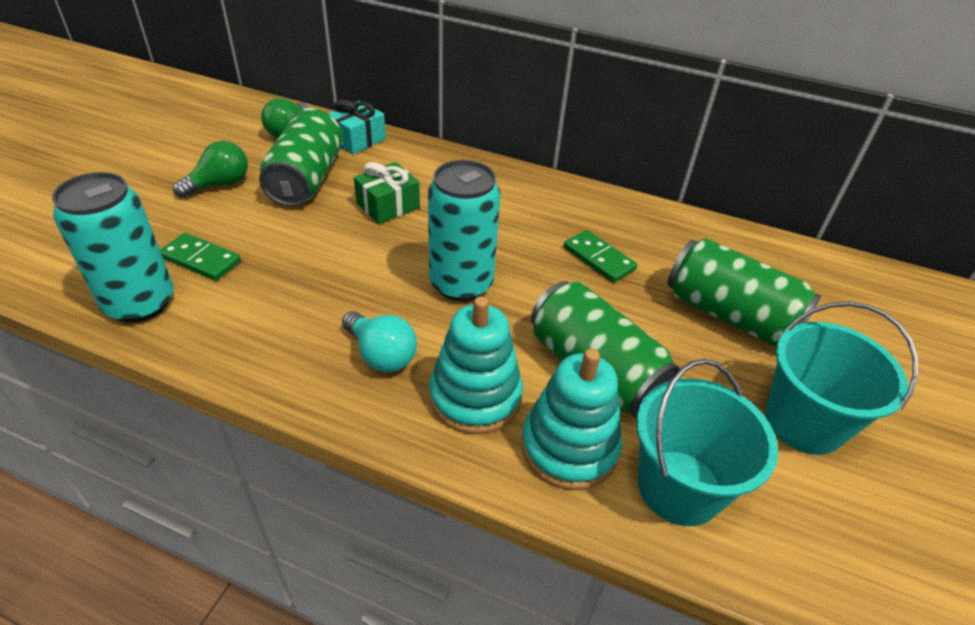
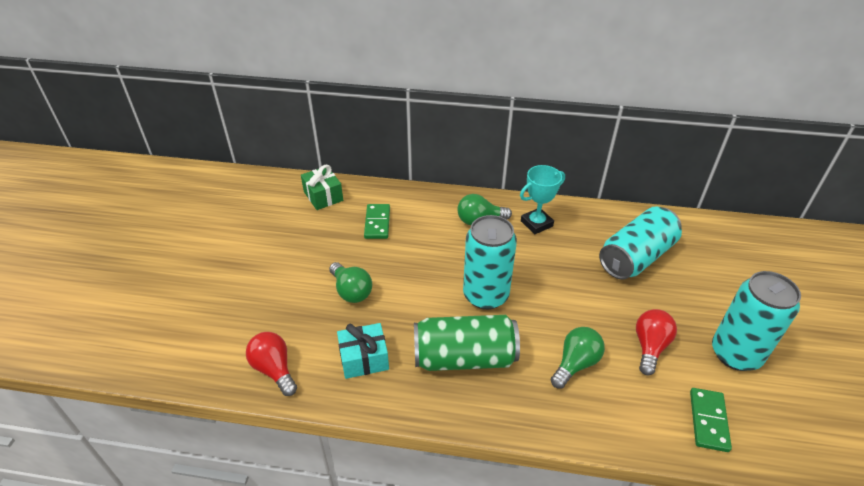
green can: [259,108,343,207] [531,281,680,418] [667,238,822,345] = 3 -> [414,315,520,371] = 1
green light bulb: [173,141,248,198] [261,98,309,138] = 2 -> [329,262,372,303] [457,194,512,225] [550,327,605,389] = 3
red light bulb: none = 0 -> [246,332,297,396] [636,309,677,375] = 2
turquoise bucket: [636,359,778,526] [765,301,918,455] = 2 -> none = 0
turquoise can: [52,172,174,323] [428,160,501,301] = 2 -> [463,215,517,310] [599,206,682,280] [712,271,801,371] = 3
turquoise light bulb: [342,311,417,372] = 1 -> none = 0
turquoise stacking toy: [429,296,523,434] [521,349,622,490] = 2 -> none = 0
turquoise trophy: none = 0 -> [520,165,565,234] = 1

